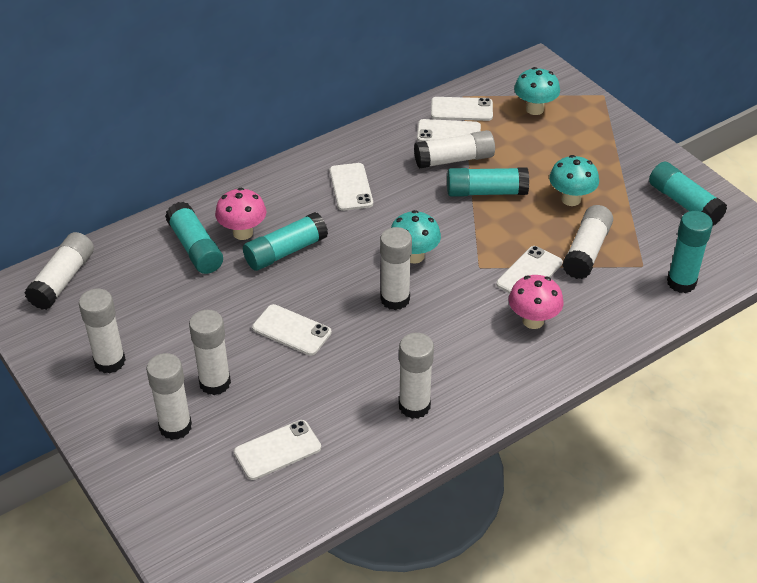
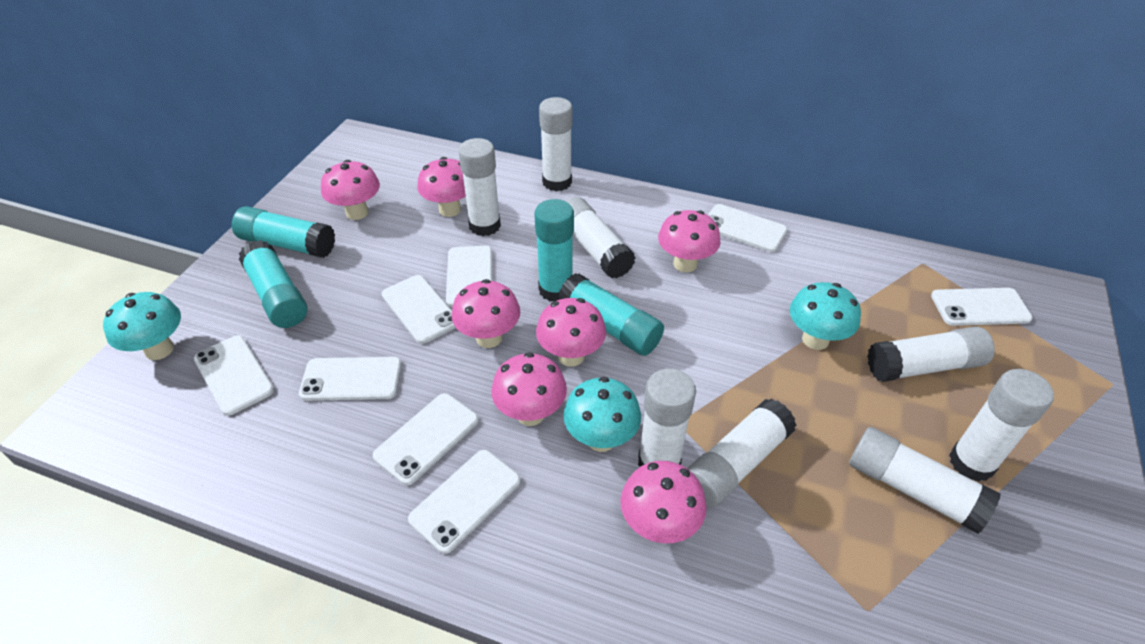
pink mushroom: [215,188,266,240] [509,275,564,329] = 2 -> [321,160,380,220] [417,157,466,217] [452,279,520,348] [491,352,567,426] [536,298,606,367] [620,461,707,543] [658,210,720,272] = 7
turquoise glue stick: [165,202,223,274] [243,212,328,271] [447,167,529,197] [649,162,727,225] [667,211,713,293] = 5 -> [232,206,335,258] [239,240,307,328] [534,199,574,301] [558,273,664,356] = 4
white phone: [234,420,321,480] [252,304,331,356] [330,163,373,211] [417,119,481,142] [431,97,493,121] [496,246,563,294] = 6 -> [194,335,274,416] [299,357,402,401] [373,393,479,485] [382,275,456,344] [408,450,521,554] [446,246,492,307] [708,204,787,252] [931,288,1033,326] = 8

